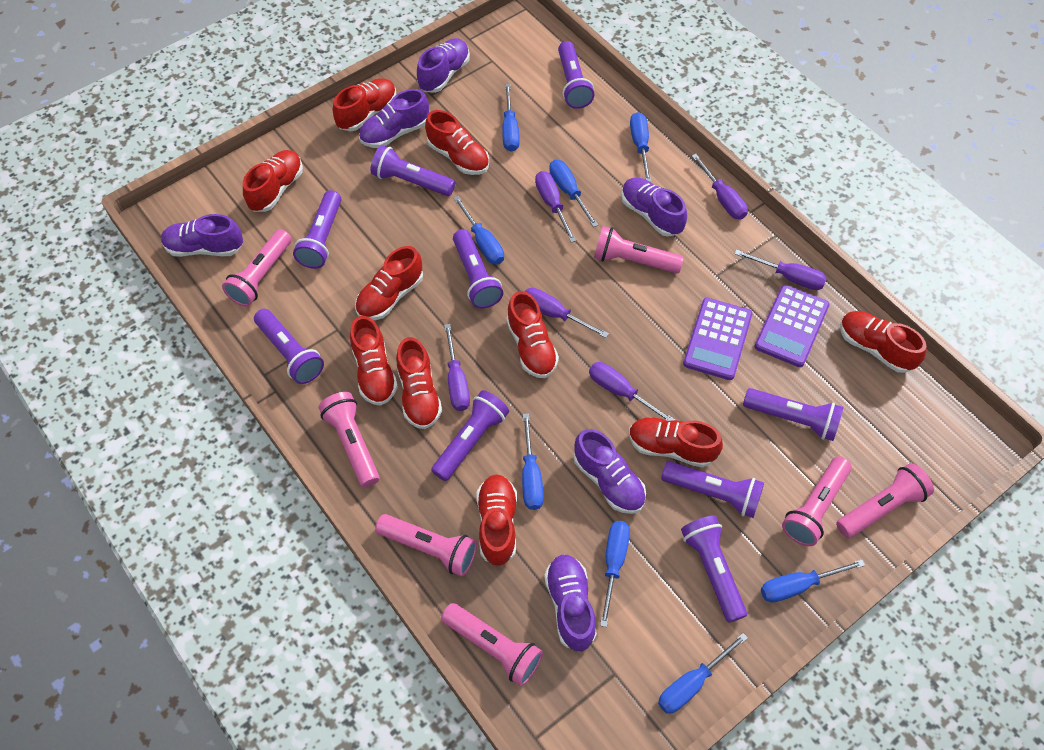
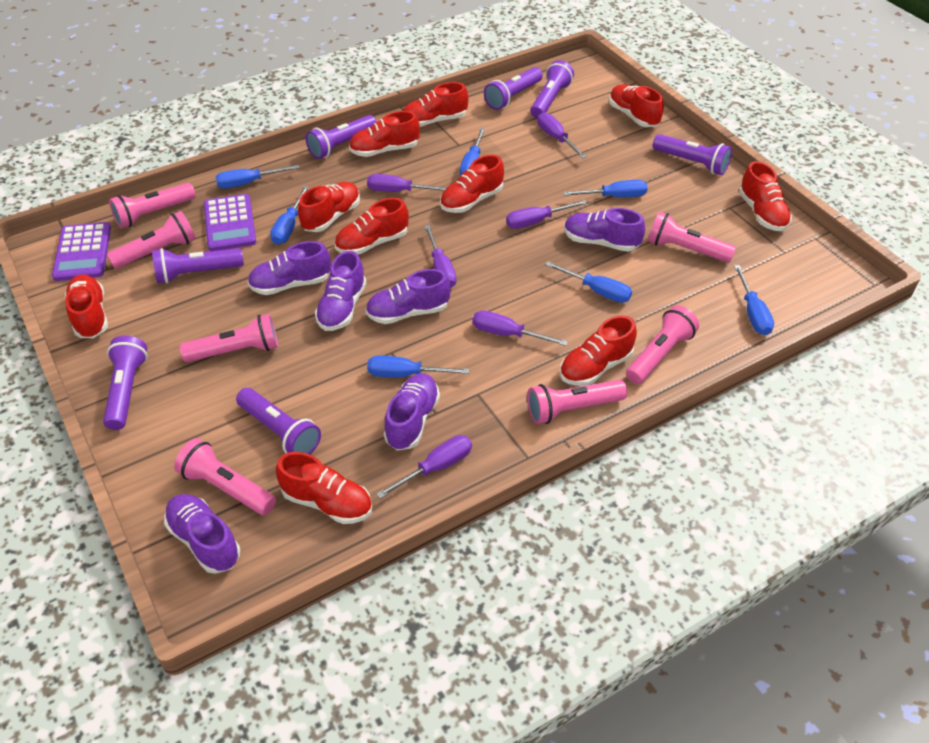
blue screwdriver: [453,196,504,264] [502,84,520,152] [522,413,544,510] [549,160,598,227] [600,521,630,627] [630,112,651,182] [658,633,748,714] [761,559,865,603] = 8 -> [216,165,300,189] [270,186,309,245] [367,356,469,377] [460,128,485,176] [545,261,632,303] [563,180,648,198] [734,265,774,335] = 7
purple flashlight: [254,309,324,384] [293,190,341,269] [371,145,455,196] [431,390,509,481] [453,229,503,309] [558,41,594,109] [661,461,764,518] [681,516,747,623] [743,388,844,441] = 9 -> [103,335,148,430] [152,248,244,283] [236,388,321,454] [306,115,377,159] [484,67,543,110] [530,60,574,119] [653,134,732,175] = 7

